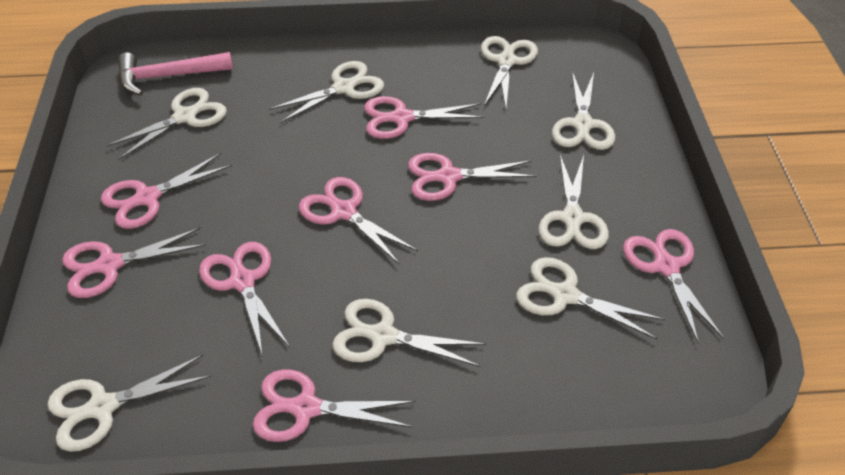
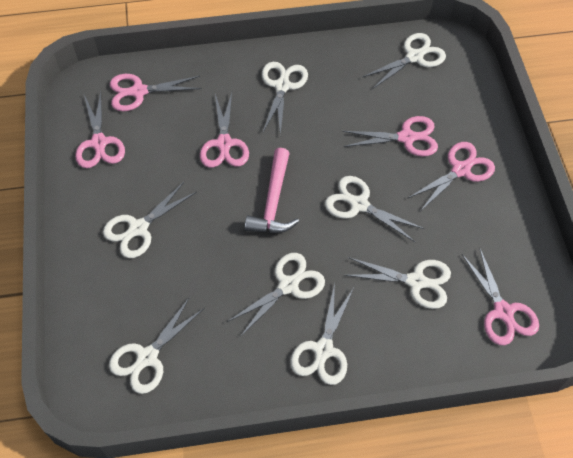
pink scissors: [62,228,206,298] [101,153,232,229] [199,242,290,357] [253,370,415,442] [299,177,418,265] [364,96,485,139] [408,153,537,201] [623,229,724,343] = 8 -> [75,92,125,168] [110,74,202,111] [200,93,249,168] [342,116,438,156] [408,142,495,210] [462,247,539,345] = 6

